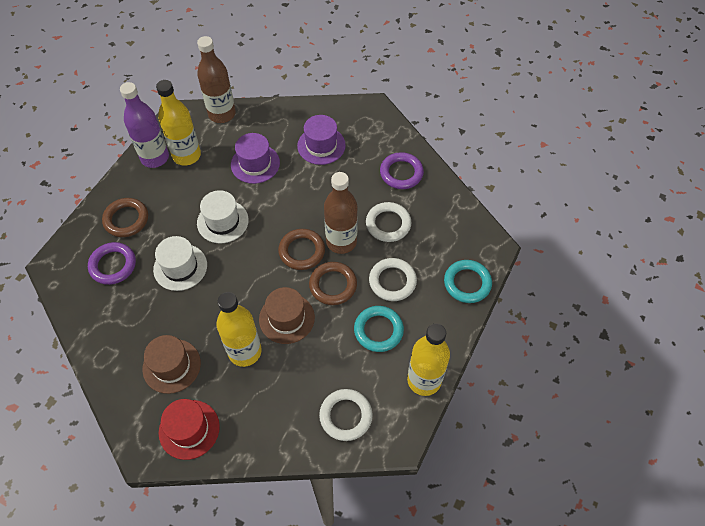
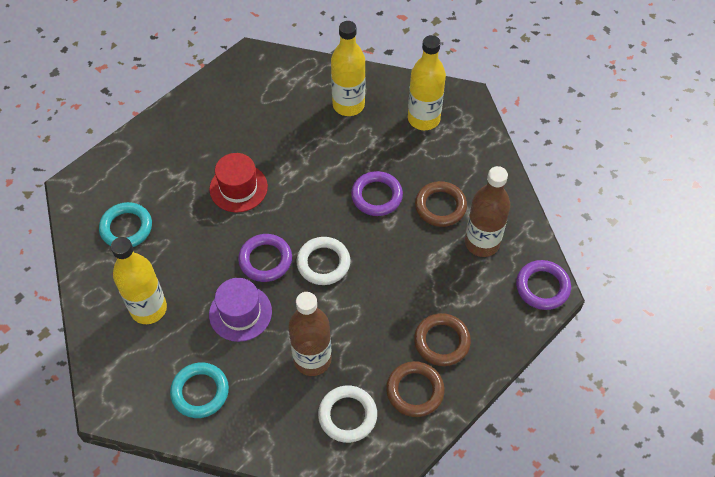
brown hat: [142,335,201,394] [259,287,315,344] = 2 -> none = 0
purple bottle: [120,82,169,168] = 1 -> none = 0
purple hat: [231,133,280,184] [297,115,346,165] = 2 -> [209,278,272,342] = 1
purple ring: [88,242,136,285] [380,152,424,189] = 2 -> [238,234,292,282] [351,171,403,216] [516,260,571,310] = 3
white hat: [153,236,207,291] [197,190,249,243] = 2 -> none = 0
white ring: [319,389,373,441] [366,202,412,242] [369,258,417,301] = 3 -> [296,237,350,285] [318,386,377,443] = 2

